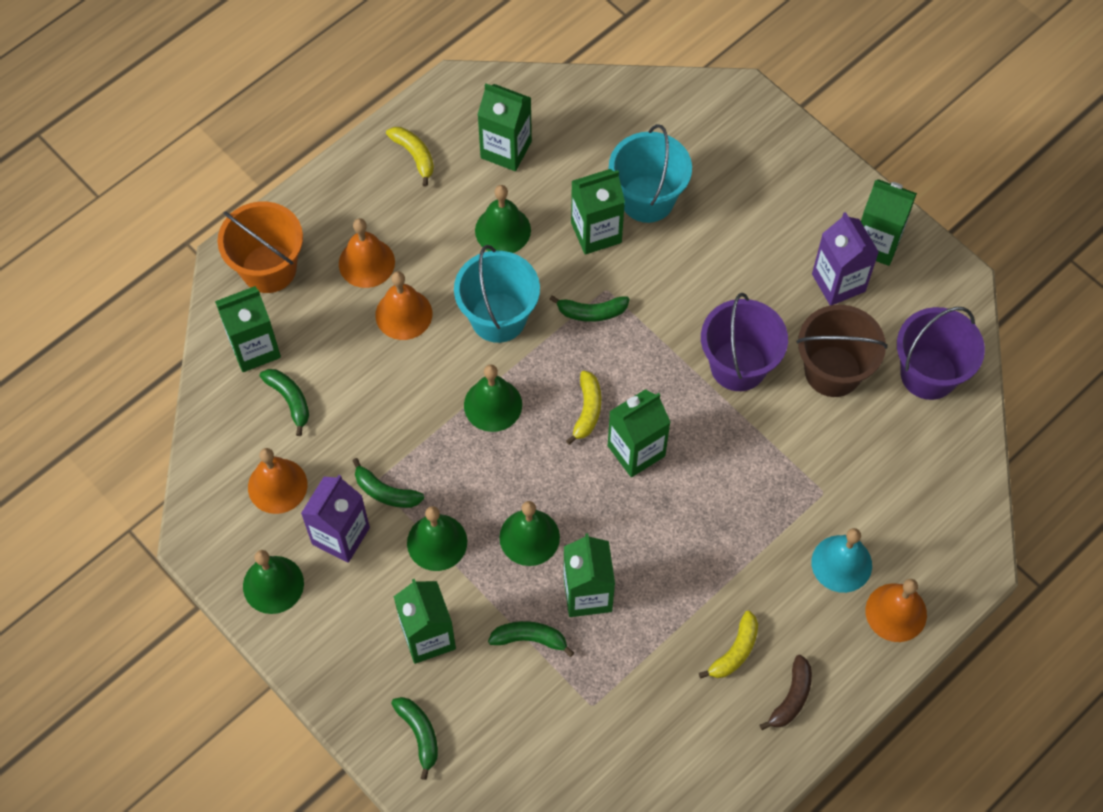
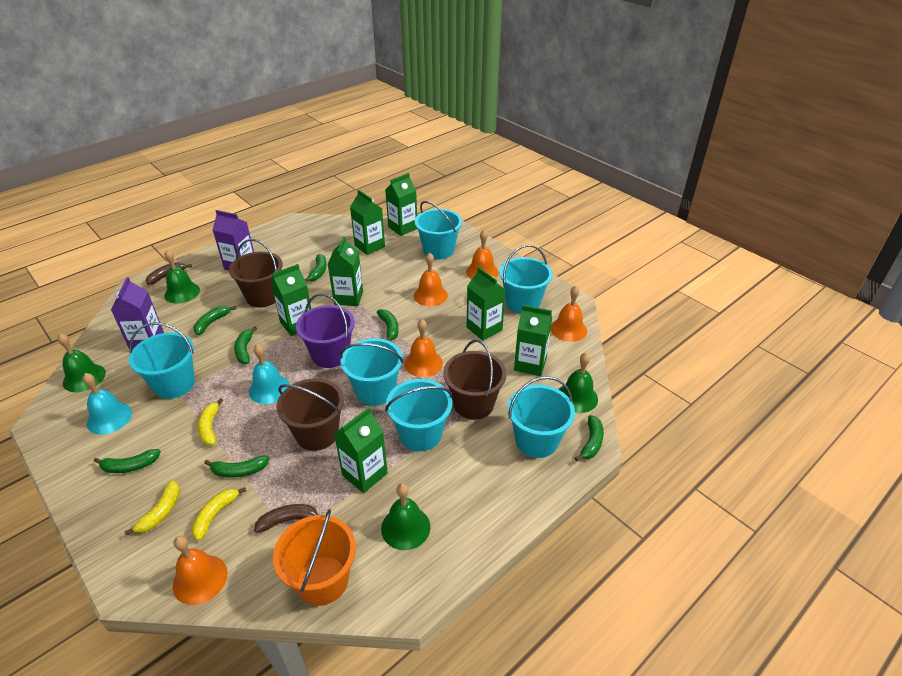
brown banana: [759,655,812,730] = 1 -> [146,262,192,285] [254,504,319,533] = 2
brown bucket: [796,305,888,397] = 1 -> [229,239,283,307] [276,378,344,451] [443,340,507,420] = 3
green banana: [260,369,309,436] [352,458,424,508] [391,697,438,780] [488,621,574,657] [549,295,630,322] = 5 -> [94,449,161,473] [194,306,236,335] [205,456,270,478] [234,326,257,364] [305,254,327,282] [377,309,398,341] [575,415,604,461] = 7
green bell: [243,550,304,614] [407,506,467,571] [464,364,522,432] [475,185,531,253] [499,501,560,566] = 5 -> [57,333,106,392] [164,250,200,304] [381,483,430,550] [559,353,598,413] = 4
orange bell: [248,448,308,514] [339,218,395,288] [375,271,432,340] [865,579,927,642] = 4 -> [173,535,227,605] [404,319,443,377] [414,252,448,306] [466,230,499,279] [551,286,587,342] = 5
purple bucket: [701,293,788,391] [897,307,985,400] = 2 -> [296,293,355,368] = 1
turquoise bell: [811,528,872,593] = 1 -> [82,373,132,434] [249,344,290,404] = 2
turquoise bucket: [454,245,540,343] [609,124,692,223] = 2 -> [129,322,195,399] [340,338,404,405] [385,379,453,451] [415,201,462,259] [499,245,552,314] [507,376,575,458] = 6

